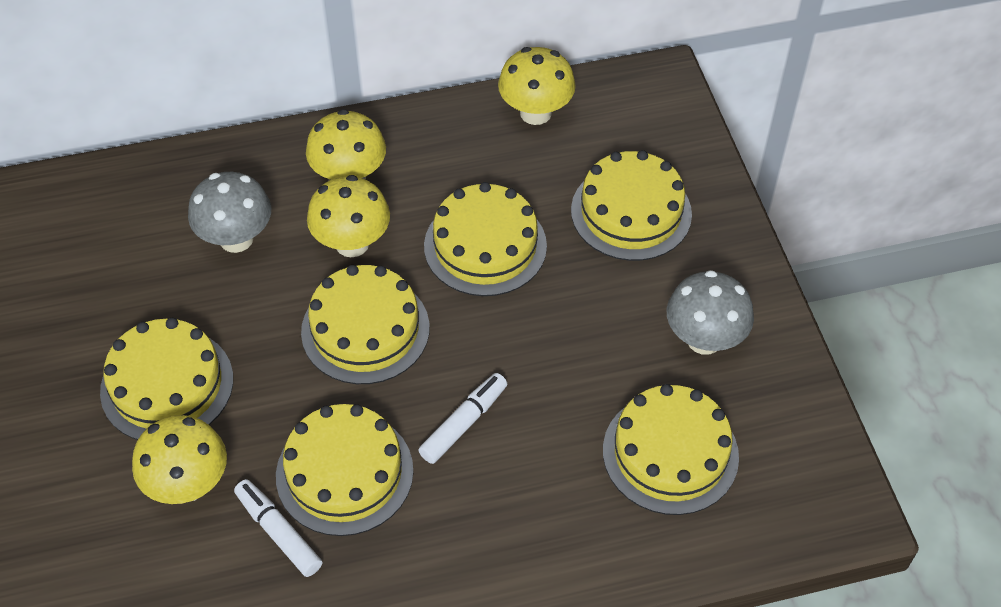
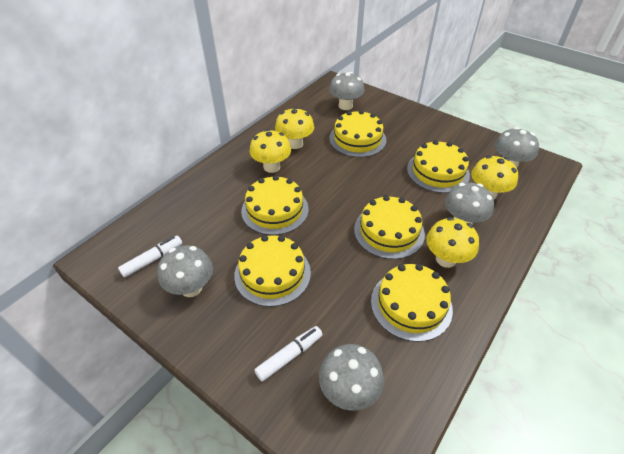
grey mushroom: [188,172,271,253] [667,270,754,355] = 2 -> [157,245,213,297] [319,344,384,411] [329,72,365,110] [445,182,494,224] [495,127,539,168] = 5

